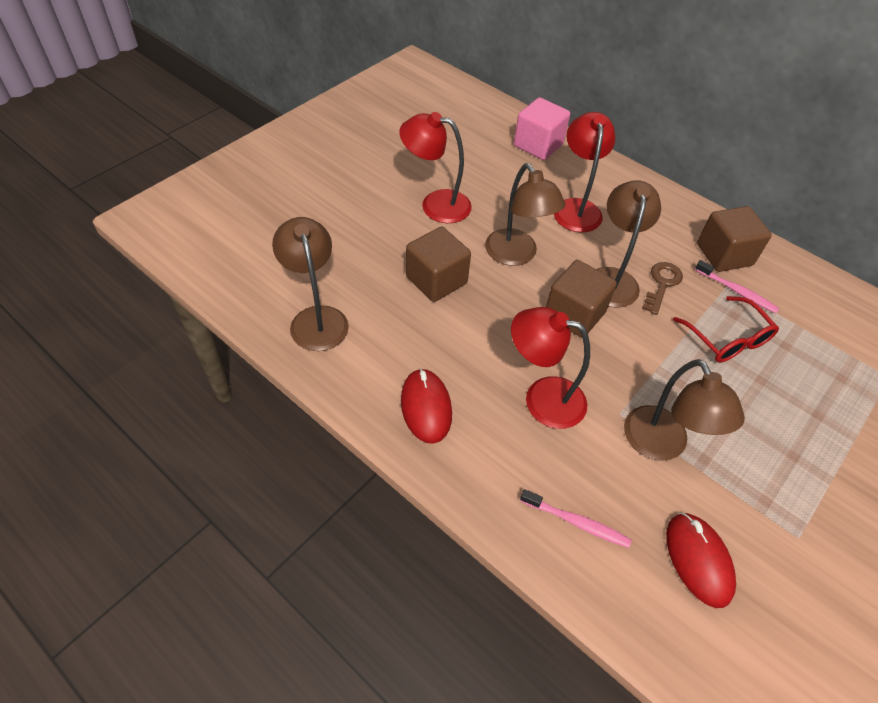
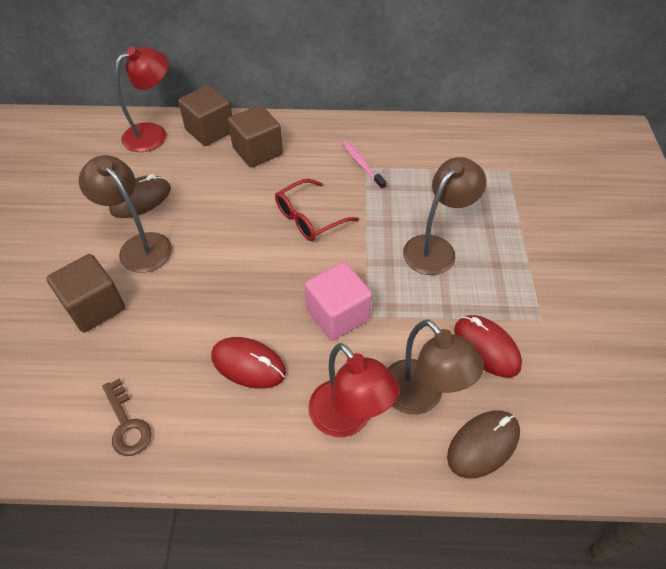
brown lamp: [272,217,349,351] [485,163,565,266] [596,180,661,308] [624,359,745,461] = 4 -> [79,155,172,273] [388,319,484,415] [403,157,486,275] = 3
brown mouse: none = 0 -> [109,174,171,218] [447,410,520,479] = 2
pink toothbrush: [520,489,632,548] [695,260,780,314] = 2 -> [342,141,386,190] = 1
red lamp: [399,112,472,223] [511,307,590,429] [554,112,615,232] = 3 -> [115,47,168,152] [309,343,400,437] = 2

